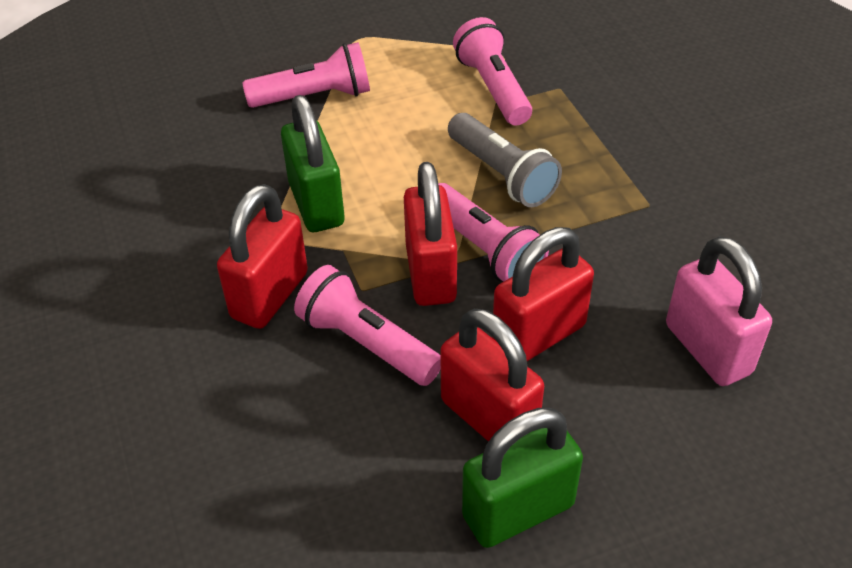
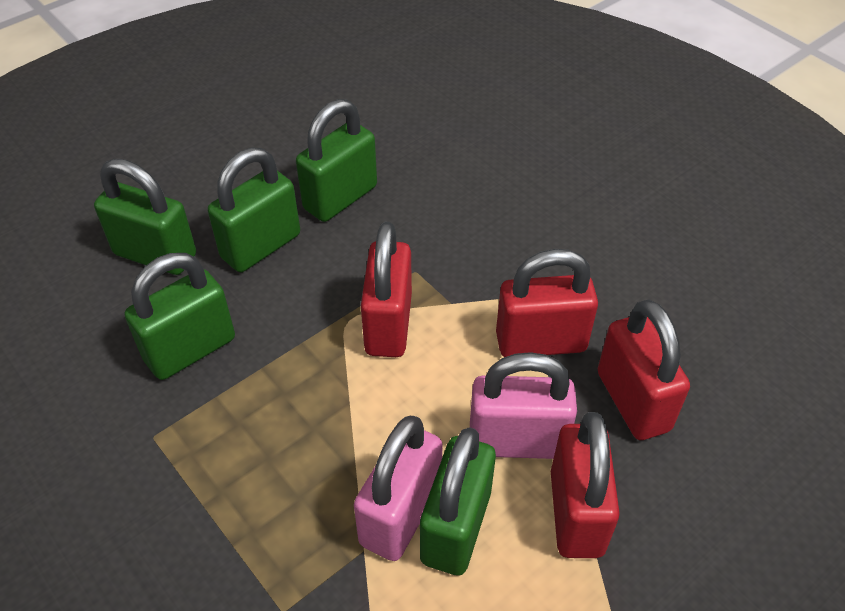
green padlock: [281,95,345,232] [462,408,583,548] = 2 -> [94,159,196,275] [125,253,235,380] [208,148,300,272] [296,99,377,222] [420,428,496,576] = 5
grey flashlight: [448,113,562,207] = 1 -> none = 0
pink flashlight: [242,42,370,108] [294,265,441,386] [438,183,549,282] [453,17,532,125] = 4 -> none = 0
pink padlock: [666,236,772,386] = 1 -> [354,416,443,561] [470,352,577,459] = 2

